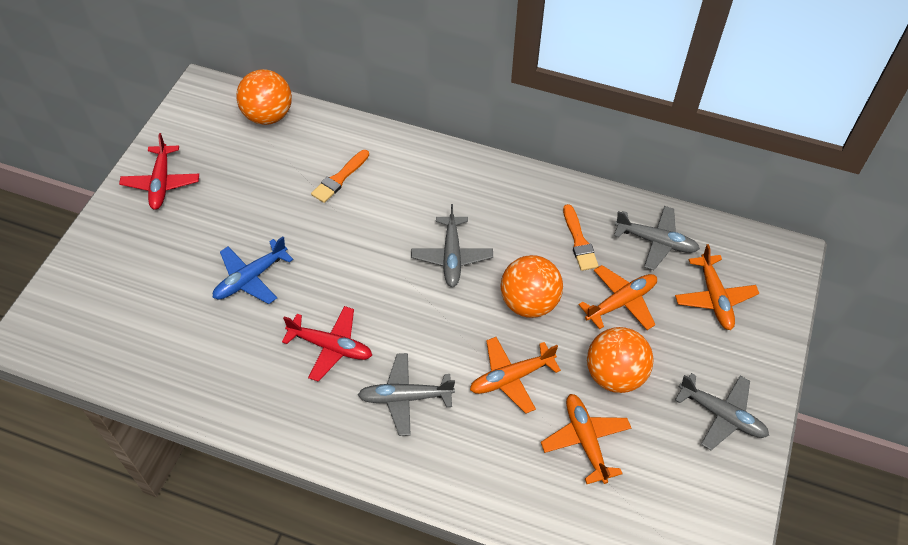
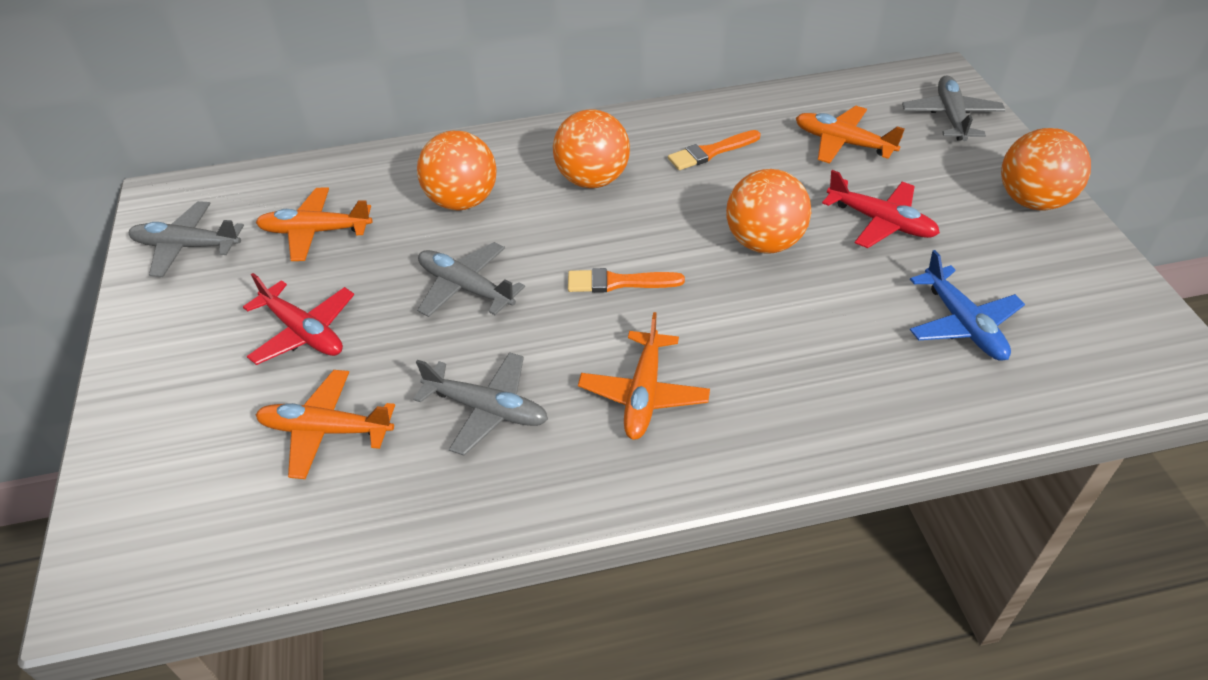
orange ball: [236,69,292,125] [500,255,563,318] [587,327,654,393] = 3 -> [417,131,497,210] [553,109,630,188] [726,169,811,254] [1001,128,1091,210] = 4

